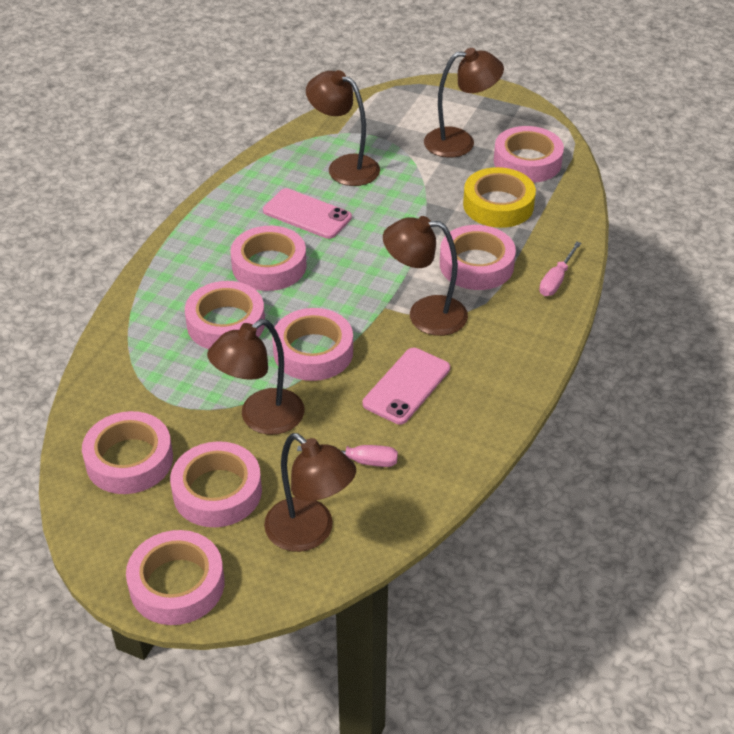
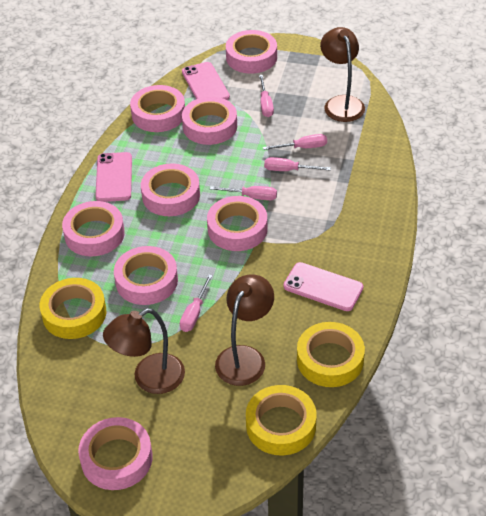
brown lamp: [207,319,304,435] [264,433,356,552] [306,70,380,186] [383,216,468,336] [424,48,504,158] = 5 -> [103,308,185,394] [215,274,274,386] [320,27,365,122] = 3
pink phone: [263,188,352,239] [363,348,450,424] = 2 -> [95,152,132,202] [182,62,230,100] [283,262,364,311] = 3
pink screwdriver: [297,445,398,467] [539,242,581,296] = 2 -> [180,275,213,332] [210,186,277,201] [259,75,274,117] [263,134,327,150] [264,157,331,171] = 5
yellow tape: [463,167,536,228] = 1 -> [40,278,106,339] [246,385,317,455] [297,322,365,387] = 3

